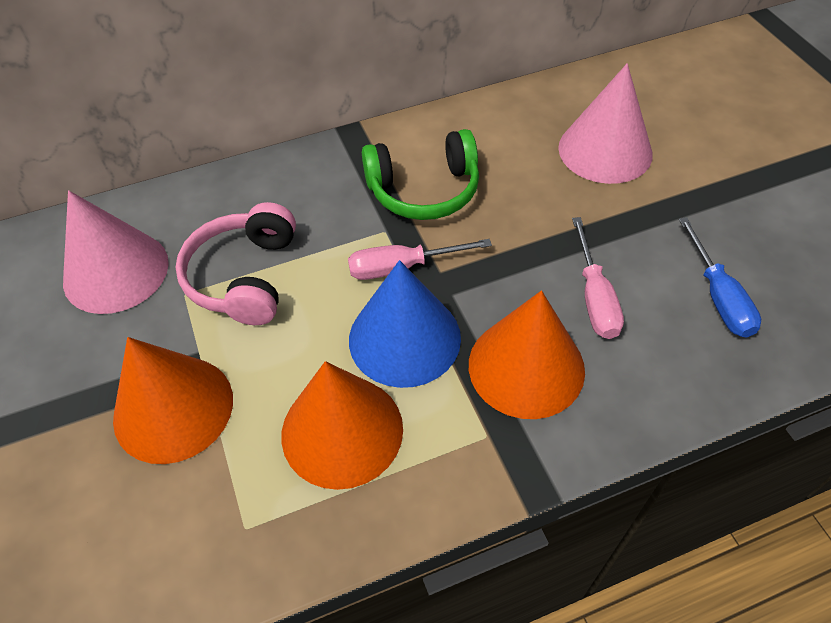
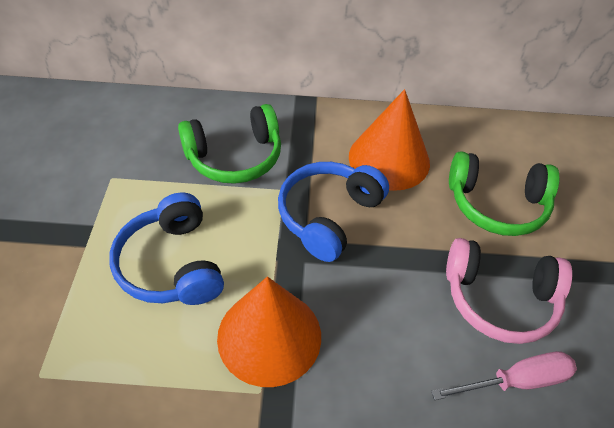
blue cone: [349,260,461,388] = 1 -> none = 0
blue headphones: none = 0 -> [109,192,224,305] [278,162,389,262] = 2
blue screwdriver: [679,217,761,337] = 1 -> none = 0
green headphones: [362,129,479,220] = 1 -> [178,104,281,184] [449,151,559,236] = 2
orange cone: [113,337,233,464] [281,361,403,490] [469,291,585,419] = 3 -> [217,277,321,387] [349,89,430,191] = 2
pink cone: [63,190,169,314] [558,63,653,184] = 2 -> none = 0
pink screwdriver: [348,239,492,280] [572,217,624,339] = 2 -> [431,351,577,400] = 1

